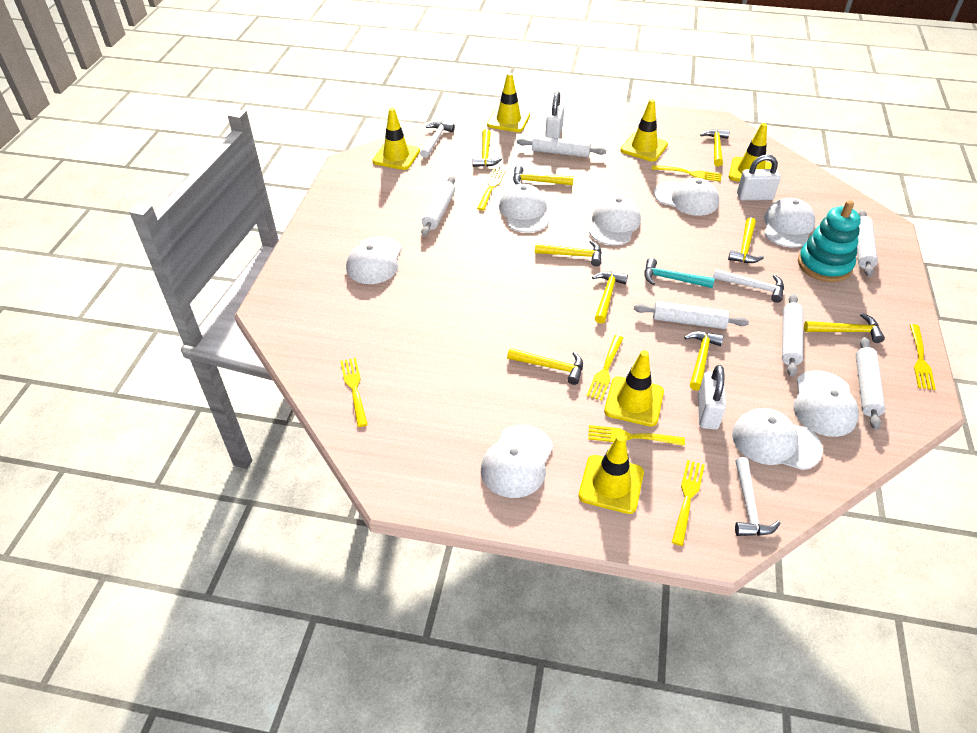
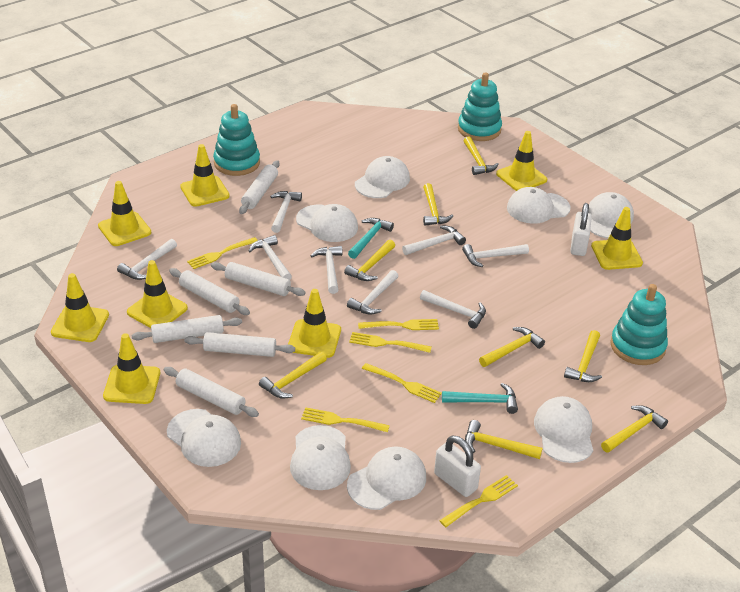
turquoise hammer: [644,258,715,288] = 1 -> [348,218,394,259] [442,383,518,414] = 2
turquoise stacking toy: [798,200,861,282] = 1 -> [213,104,260,176] [458,73,502,141] [610,284,668,365] = 3
white hammer: [420,122,455,158] [713,269,784,303] [735,457,780,536] = 3 -> [117,239,177,280] [249,235,292,280] [270,191,302,233] [311,246,343,294] [347,270,398,315] [402,226,466,255] [420,290,486,329] [462,244,529,267] = 8
white padlock: [545,91,564,138] [698,365,726,430] [737,155,781,201] = 3 -> [434,435,481,497] [570,203,592,256] = 2
yellow fork: [340,358,368,427] [477,169,505,211] [587,335,623,401] [588,425,685,446] [652,165,722,182] [672,460,705,546] [910,324,936,390] = 7 -> [187,237,258,269] [301,407,390,432] [349,332,431,353] [358,319,439,330] [362,363,442,403] [439,475,518,527] = 6
yellow hammer: [472,129,502,167] [507,348,583,385] [513,166,574,185] [535,241,602,266] [592,271,628,324] [684,331,724,391] [700,129,729,167] [728,217,764,263] [804,313,885,343] = 9 -> [259,352,327,398] [344,240,395,281] [423,183,453,226] [464,137,499,175] [465,420,542,459] [479,327,545,367] [564,330,602,382] [601,405,668,453] = 8
yellow traffic cone: [372,108,420,170] [487,73,530,132] [579,434,644,514] [604,350,664,427] [621,99,668,162] [729,123,772,182] = 6 -> [51,273,109,342] [98,181,151,246] [103,333,160,404] [127,260,188,328] [180,144,230,207] [288,289,341,358] [496,131,547,191] [591,207,643,270] = 8

